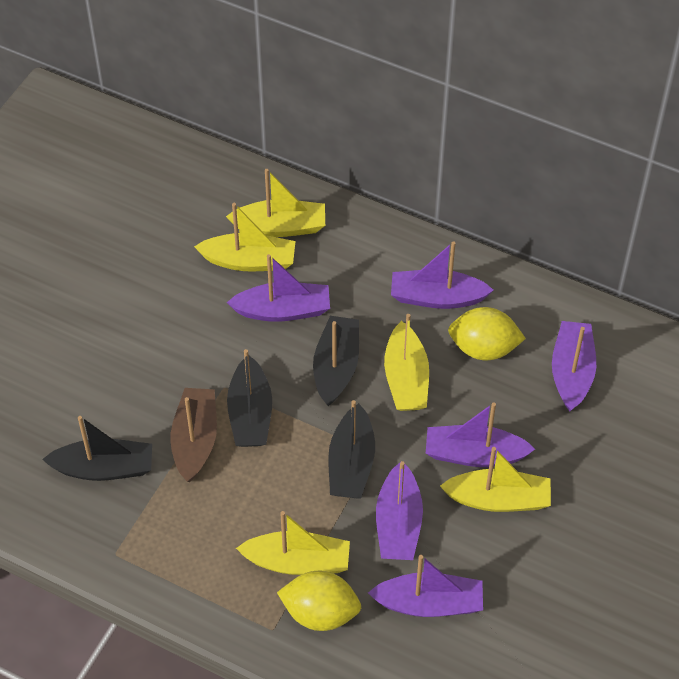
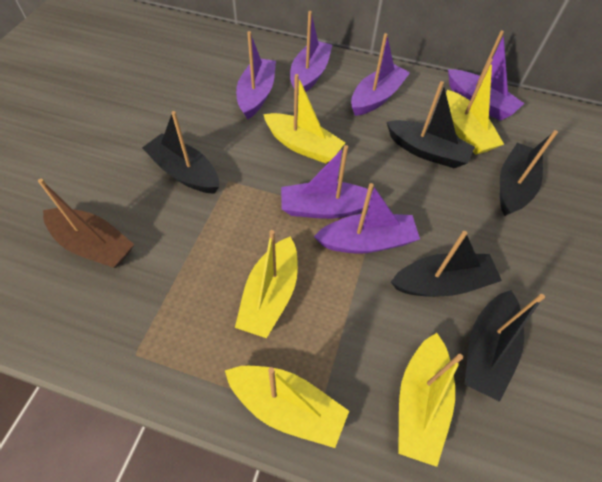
black boat: [42,416,152,481] [227,349,272,447] [313,316,359,406] [328,400,375,498] = 4 -> [142,111,219,194] [387,81,475,168] [391,231,502,297] [465,290,545,402] [500,130,558,216] = 5
yellow lemon: [277,571,361,631] [448,307,526,360] = 2 -> none = 0

